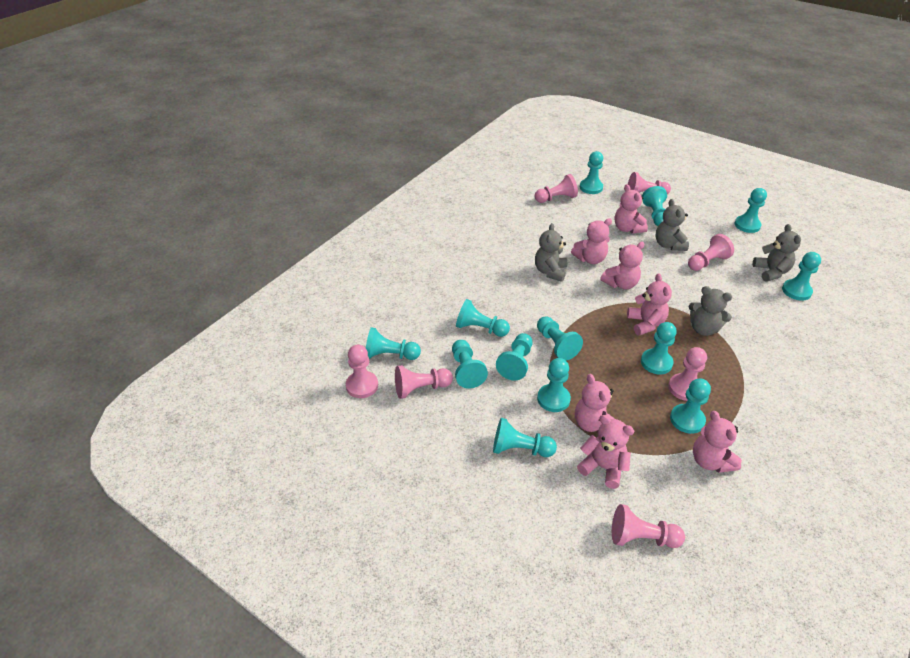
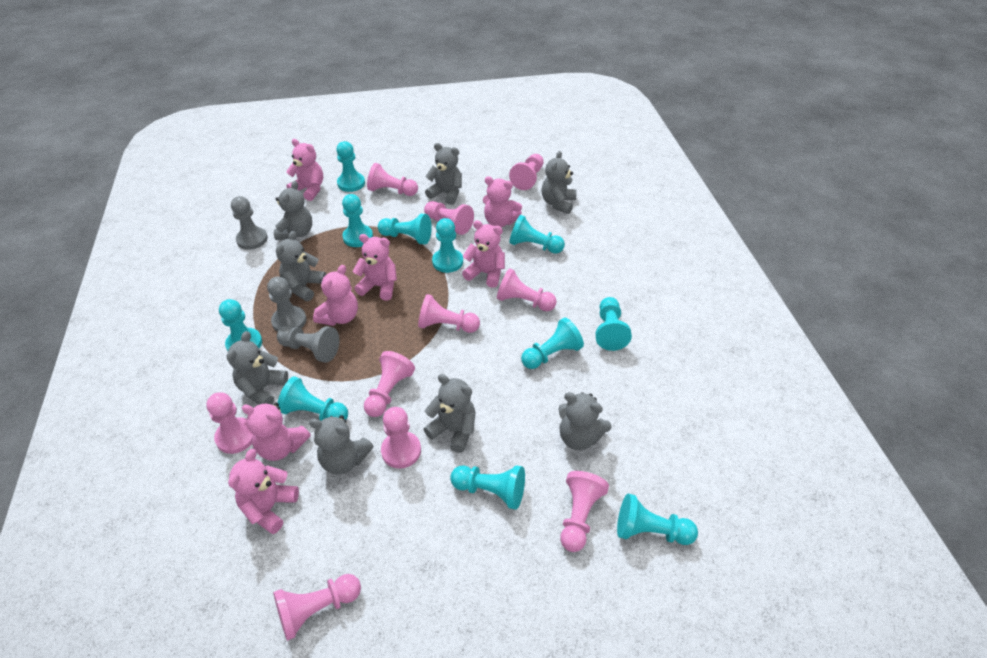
grey pawn: none = 0 -> [231,196,268,250] [267,277,306,332] [277,326,340,363] = 3
grey teddy bear: [535,223,567,282] [656,199,689,251] [688,286,732,336] [753,224,801,282] = 4 -> [226,331,288,405] [274,181,312,240] [276,231,326,301] [309,415,374,475] [423,374,475,453] [425,143,462,205] [541,151,577,214] [558,392,612,450] = 8
pink pawn: [346,345,378,398] [395,365,453,399] [535,174,578,203] [612,504,685,548] [628,172,671,195] [668,347,707,401] [688,234,734,271] = 7 -> [206,392,253,454] [273,574,361,641] [364,351,415,417] [367,163,418,196] [381,407,421,468] [418,294,480,333] [424,201,474,235] [497,268,557,311] [509,154,544,190] [560,471,609,552] = 10
turquoise pawn: [366,327,421,360] [452,340,488,388] [456,299,510,337] [493,418,557,457] [496,333,533,381] [537,316,583,360] [537,358,571,412] [580,151,603,194] [641,322,677,374] [642,186,667,226] [670,378,711,434] [734,188,767,233] [782,252,821,301] = 13 -> [219,299,262,351] [277,376,348,421] [336,141,365,192] [342,194,373,247] [378,214,432,244] [432,218,463,273] [450,465,525,510] [510,215,565,254] [521,318,584,369] [595,297,632,351] [617,494,698,545] = 11

